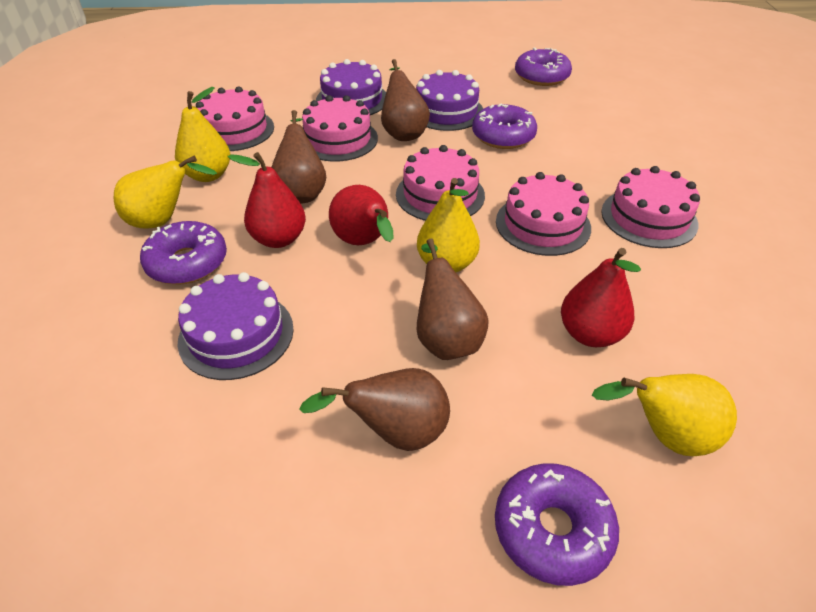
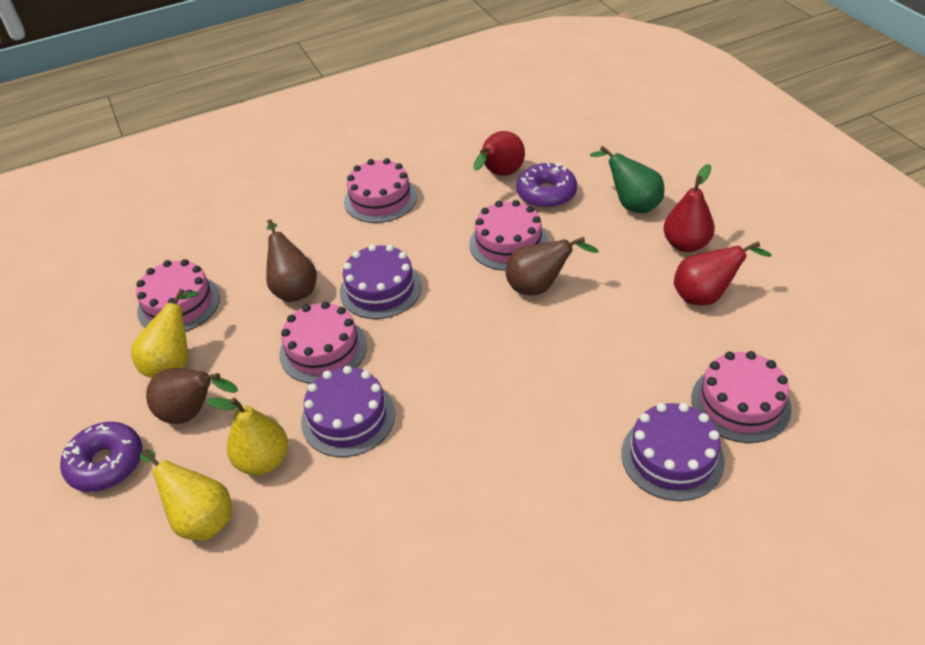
brown pear: [271,110,326,204] [299,368,450,451] [381,59,430,141] [417,239,489,360] = 4 -> [146,368,238,424] [266,219,317,302] [506,237,599,295] = 3
green pear: none = 0 -> [590,146,664,213] = 1
purple donut: [140,221,227,285] [472,103,537,149] [495,463,619,586] [515,48,572,86] = 4 -> [60,422,143,492] [516,163,577,208] = 2
yellow pear: [114,156,217,229] [175,87,230,182] [417,178,480,272] [592,374,737,456] = 4 -> [131,289,199,378] [140,449,232,541] [206,397,288,475] = 3

